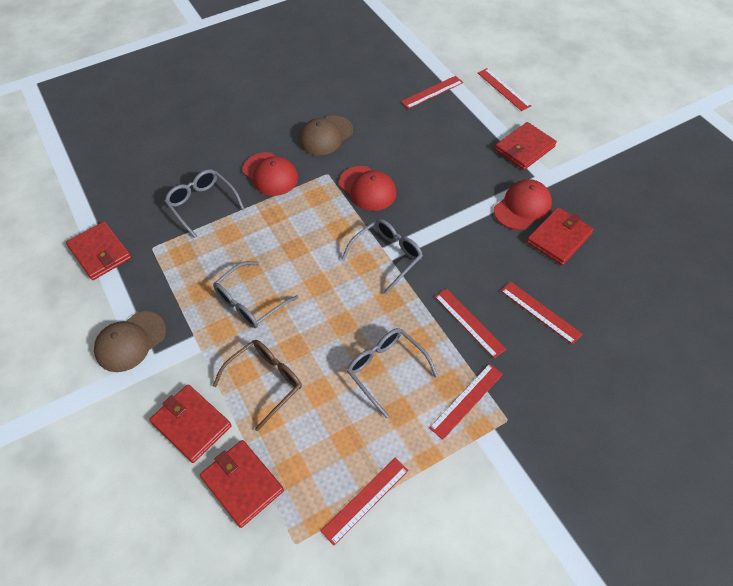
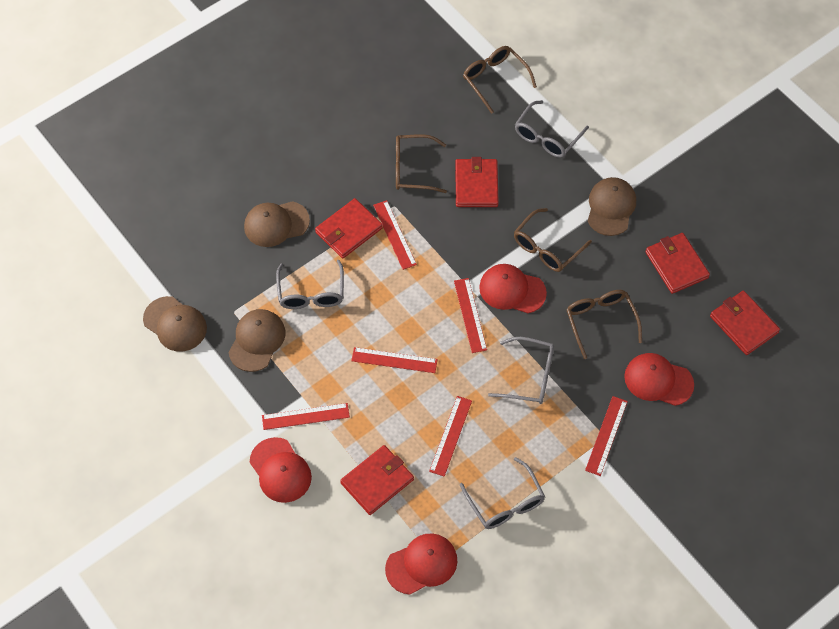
brown cap: [94,311,166,372] [299,115,353,155] = 2 -> [143,296,207,352] [228,309,285,372] [244,201,310,247] [588,177,636,236] = 4
brown glasses: [213,340,302,431] = 1 -> [396,134,447,193] [463,46,537,114] [514,208,592,272] [566,290,642,359] = 4
red cap: [242,152,298,196] [339,166,396,211] [494,179,552,230] = 3 -> [250,437,312,503] [385,533,457,595] [479,264,547,313] [624,353,694,406] = 4

